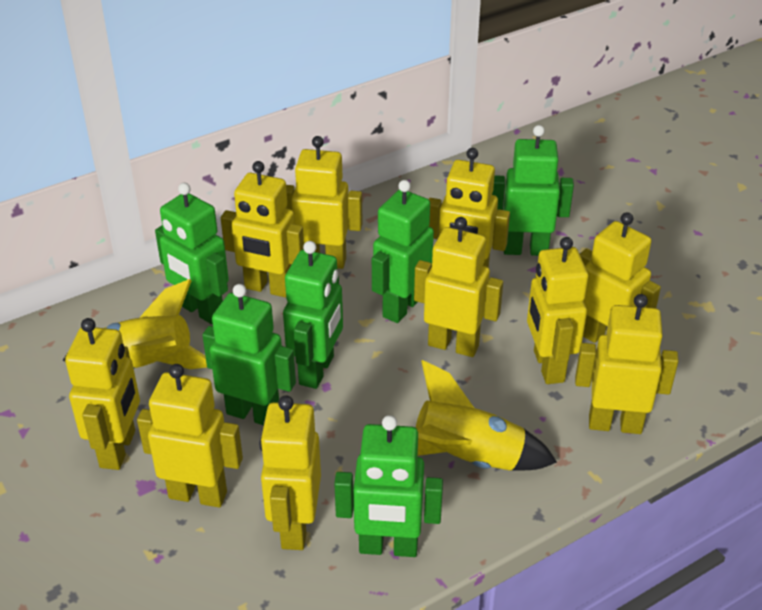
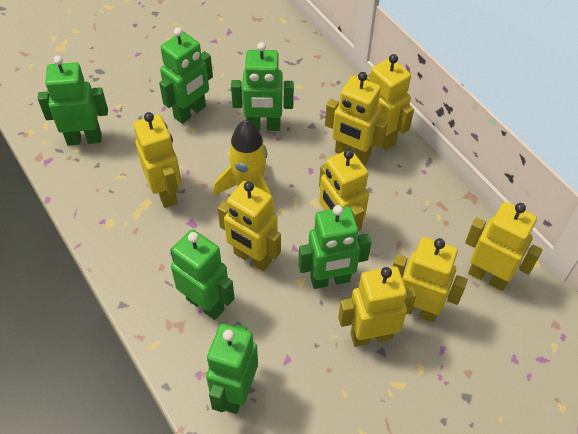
yellow robot: [65,318,140,470] [137,364,243,508] [221,161,304,298] [260,395,321,550] [286,136,363,269] [414,217,503,357] [429,148,510,268] [527,237,588,384] [575,294,679,434] [580,212,661,343] = 10 -> [133,112,182,208] [217,181,281,271] [319,149,369,231] [325,72,388,165] [338,266,416,347] [366,54,414,150] [393,237,468,323] [465,202,543,291] = 8
yellow rocket: [62,279,207,369] [416,360,557,471] = 2 -> [213,120,275,212] = 1

